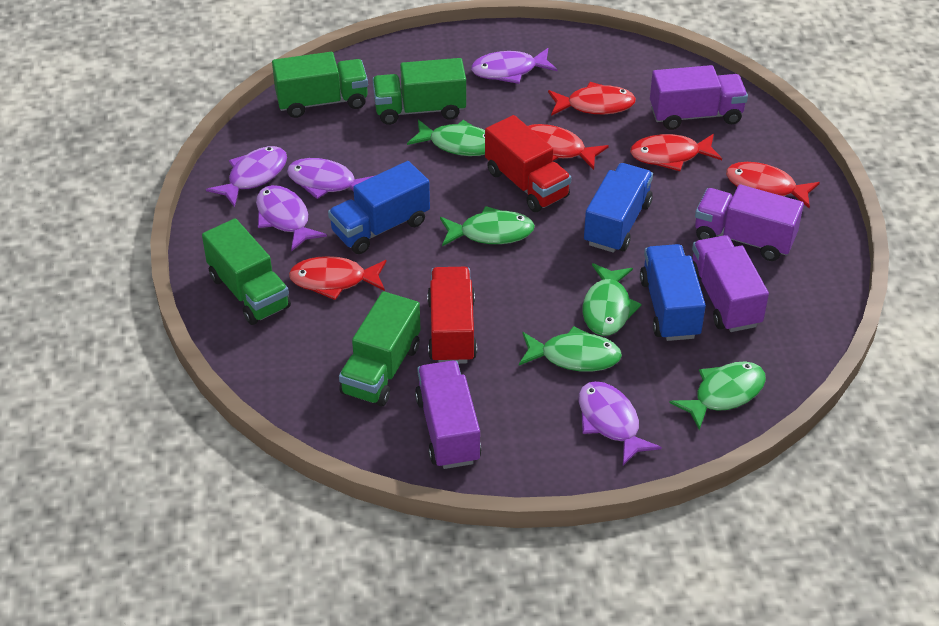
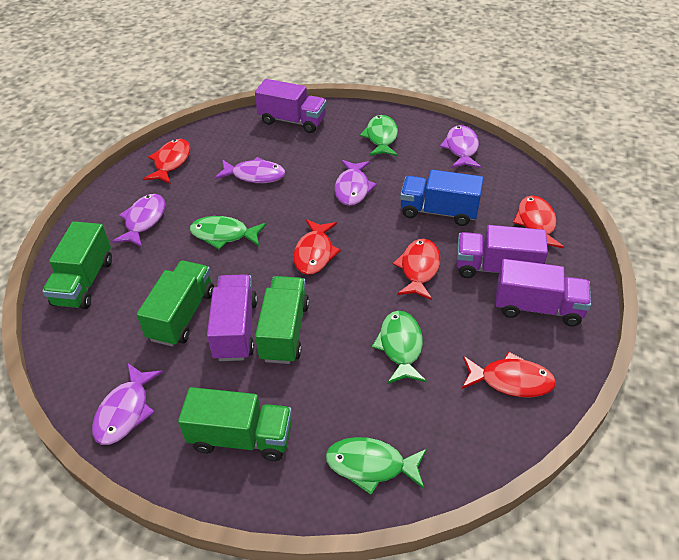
blue truck: [328,161,430,254] [584,163,653,253] [640,244,706,341] = 3 -> [400,170,483,226] = 1
green fish: [407,120,485,156] [440,206,535,246] [519,326,622,372] [582,263,642,336] [669,361,766,430] = 5 -> [190,216,267,250] [326,437,427,495] [360,115,398,156] [372,311,427,384] = 4
red truck: [427,267,477,364] [485,115,571,212] = 2 -> none = 0

